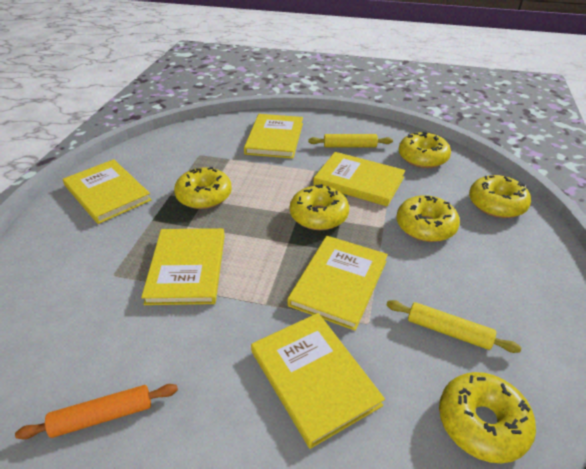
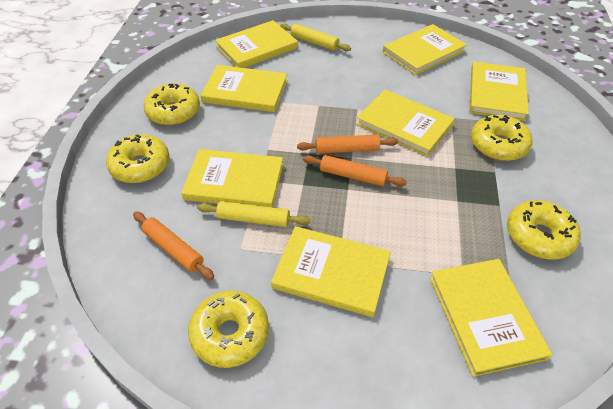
orange rolling pin: [15,384,178,439] = 1 -> [133,212,214,280] [297,135,398,154] [303,155,407,186] = 3
yellow book: [63,159,151,224] [141,228,225,305] [244,114,303,159] [251,313,385,449] [287,236,388,331] [313,152,405,206] = 6 -> [181,149,283,207] [200,65,287,112] [215,20,298,68] [271,226,391,317] [356,90,455,157] [383,24,467,75] [430,259,552,377] [470,62,529,121] = 8
yellow donut: [174,167,232,209] [290,184,349,230] [397,195,460,242] [398,132,451,168] [439,372,536,463] [469,175,531,218] = 6 -> [106,134,169,183] [143,83,200,125] [188,291,269,368] [471,115,533,161] [507,200,581,259] = 5

